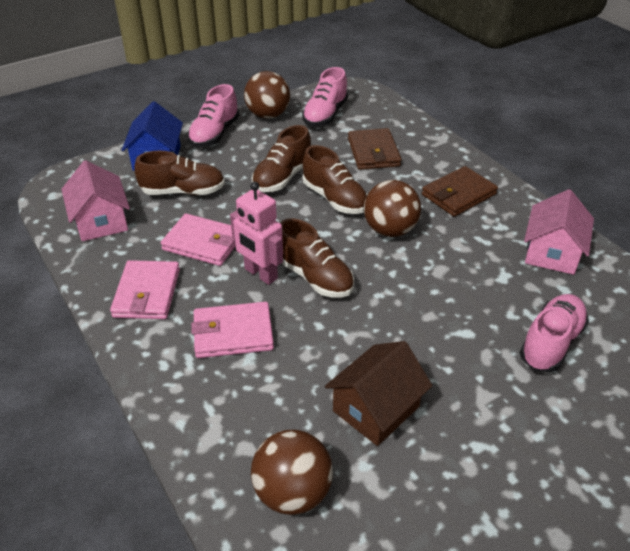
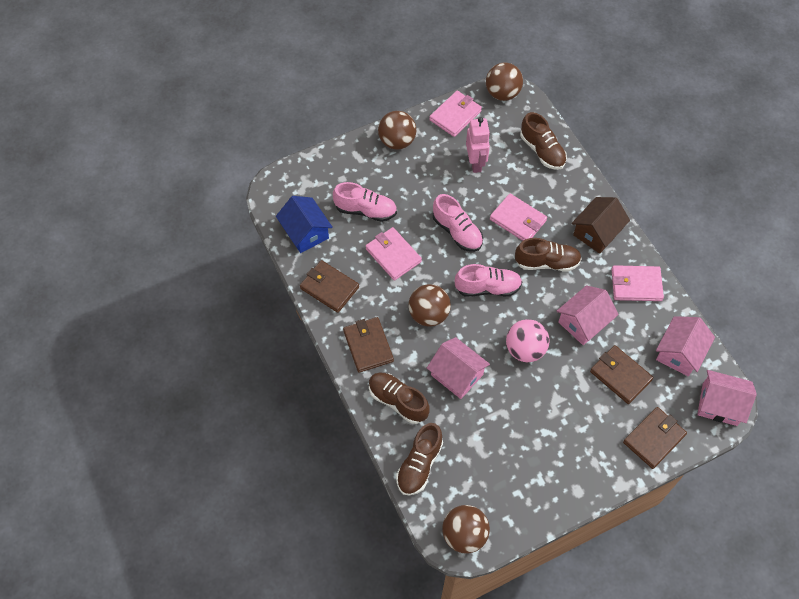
brown ball: [244,71,290,119] [251,430,333,515] [364,180,421,237] = 3 -> [378,111,416,150] [408,284,451,327] [442,505,490,554] [486,63,523,101] = 4
brown wallet: [348,128,402,170] [422,166,498,217] = 2 -> [300,260,359,313] [343,317,394,373] [590,345,653,404] [623,407,687,469] = 4
pink ball: none = 0 -> [506,319,550,362] = 1
pink house: [62,160,130,241] [524,189,594,275] = 2 -> [427,337,490,399] [556,285,619,345] [656,316,715,376] [697,370,757,426] = 4
pink wallet: [110,260,180,319] [161,213,236,266] [191,302,274,358] = 3 -> [365,227,422,281] [429,91,482,137] [490,194,547,241] [611,265,664,301] = 4

